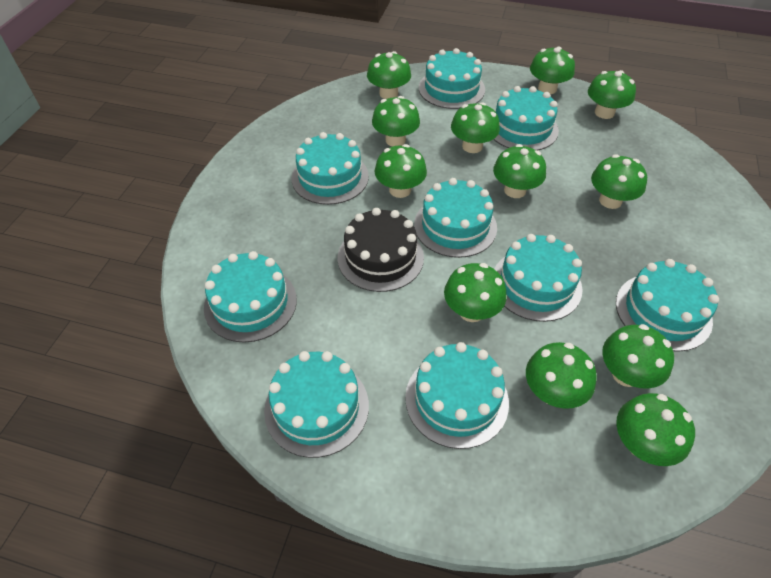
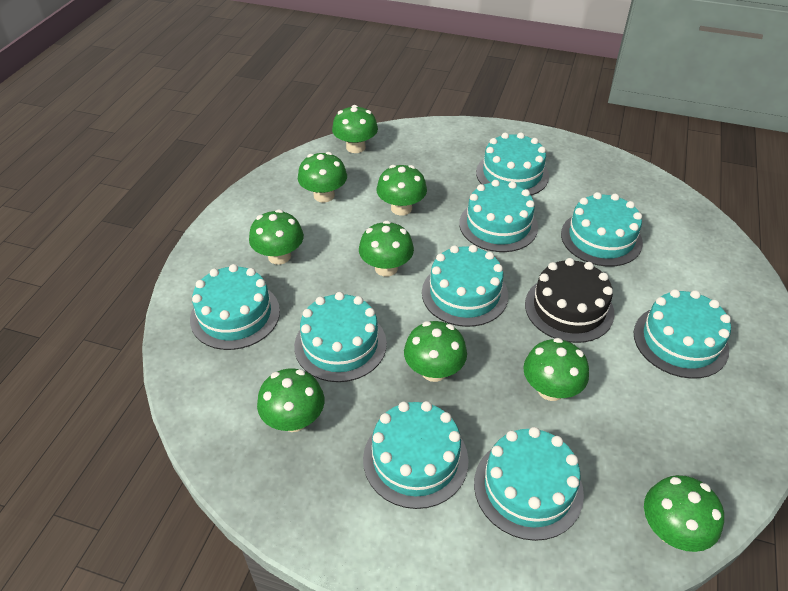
green mushroom: [367,51,411,99] [372,96,420,146] [374,144,427,198] [444,263,507,322] [451,102,500,153] [493,144,546,198] [526,342,597,409] [530,47,575,94] [588,70,636,119] [591,154,647,209] [602,324,674,389] [616,393,695,466] = 12 -> [249,210,304,265] [257,368,324,432] [298,152,347,203] [332,105,378,153] [359,221,414,276] [377,165,427,215] [404,321,467,382] [523,338,589,401] [644,475,724,552] = 9

